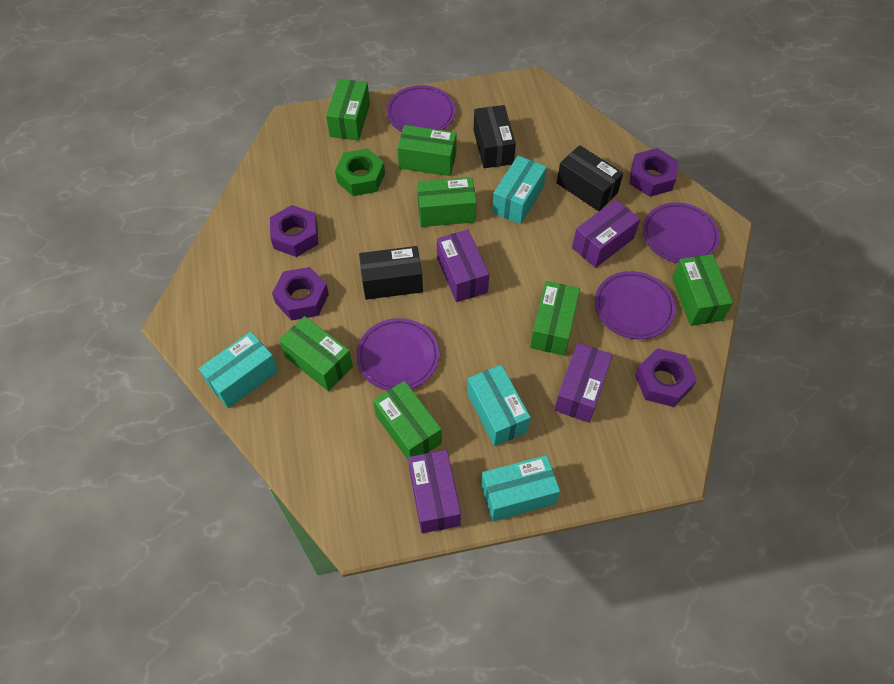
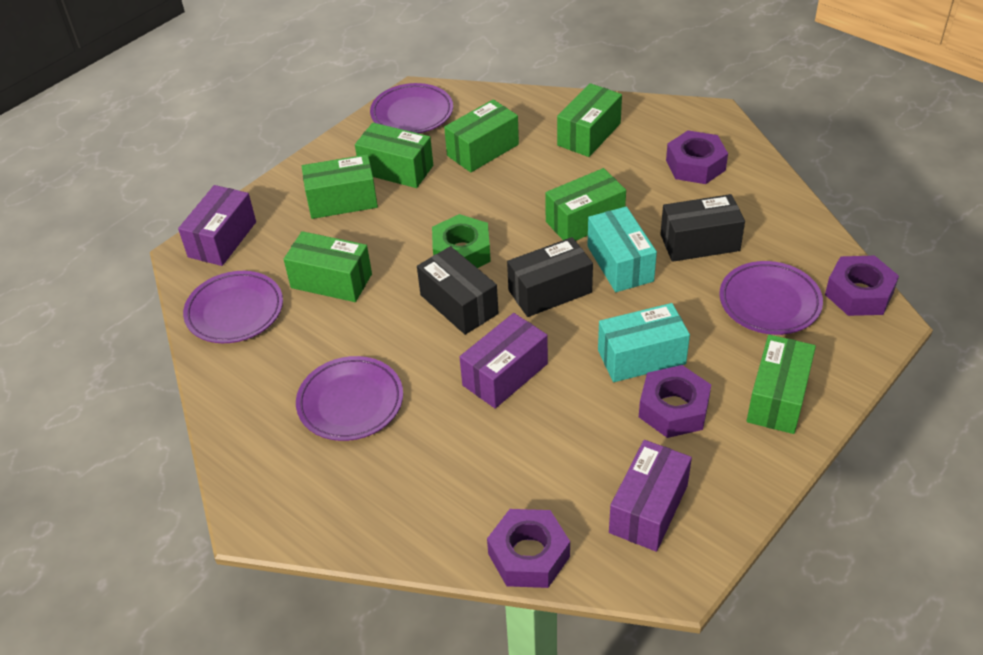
purple box: [408,450,461,533] [437,230,489,302] [554,343,613,423] [572,199,640,268] = 4 -> [178,185,256,266] [460,313,548,409] [609,440,692,552] = 3
turquoise box: [199,332,279,408] [467,365,531,446] [481,455,560,521] [492,155,547,224] = 4 -> [587,207,657,292] [598,303,690,382] = 2

